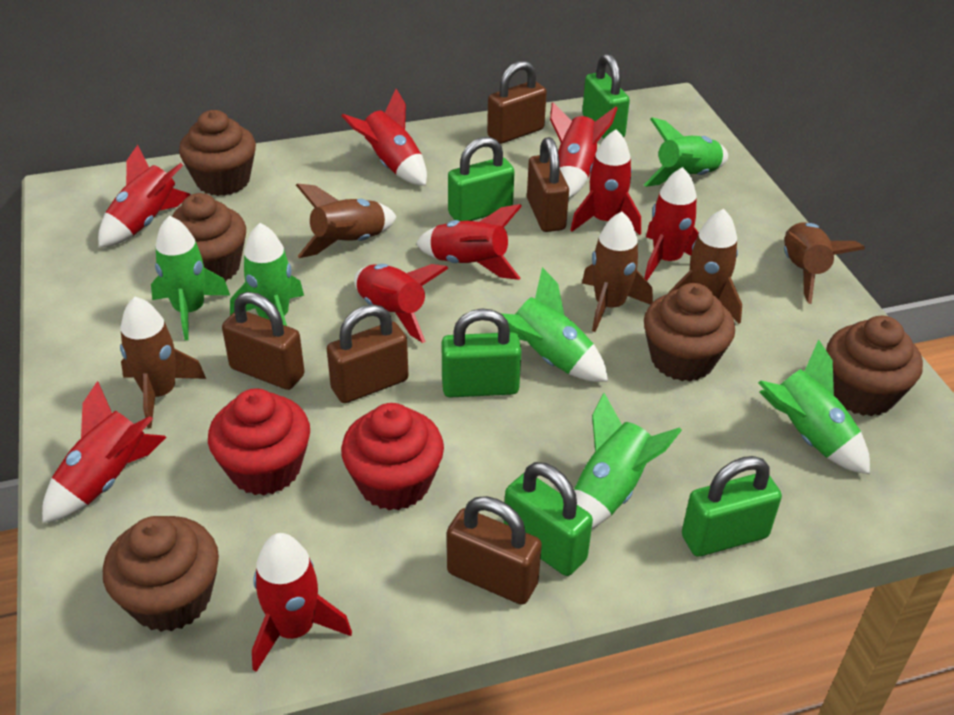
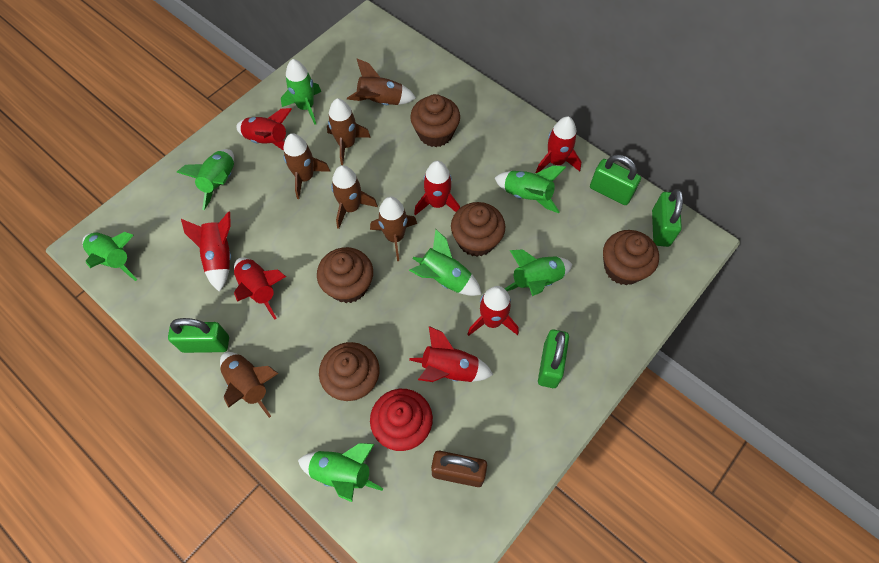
brown padlock: [222,292,305,390] [327,304,409,403] [447,496,542,605] [487,61,547,144] [527,137,569,232] = 5 -> [431,451,487,487] = 1
brown rocket: [120,297,206,428] [296,183,396,258] [582,211,653,332] [669,209,742,324] [784,222,865,304] = 5 -> [220,352,279,418] [283,133,331,199] [327,98,371,165] [331,165,378,229] [347,59,416,105] [370,197,417,261] = 6
green padlock: [442,309,521,398] [448,137,515,221] [504,462,593,576] [582,54,630,138] [682,456,782,557] = 5 -> [168,318,229,353] [538,329,569,388] [590,155,641,205] [652,189,683,247] = 4
green rocket: [151,215,230,340] [230,223,304,326] [500,267,608,382] [574,393,682,529] [644,117,728,187] [758,339,870,474] = 6 -> [82,232,138,281] [177,149,234,210] [281,59,321,125] [298,443,383,502] [409,229,482,296] [495,166,566,213] [504,250,572,296] = 7
red cupcake: [208,388,310,495] [341,403,444,510] = 2 -> [370,389,433,451] = 1
red rocket: [42,381,166,523] [98,145,191,247] [252,533,352,672] [341,89,427,186] [354,264,448,343] [416,204,522,280] [550,102,618,198] [571,129,641,235] [644,167,699,281] = 9 -> [181,212,231,292] [234,257,286,320] [236,108,292,151] [409,326,493,382] [414,161,460,215] [467,286,519,336] [536,116,581,173] = 7

